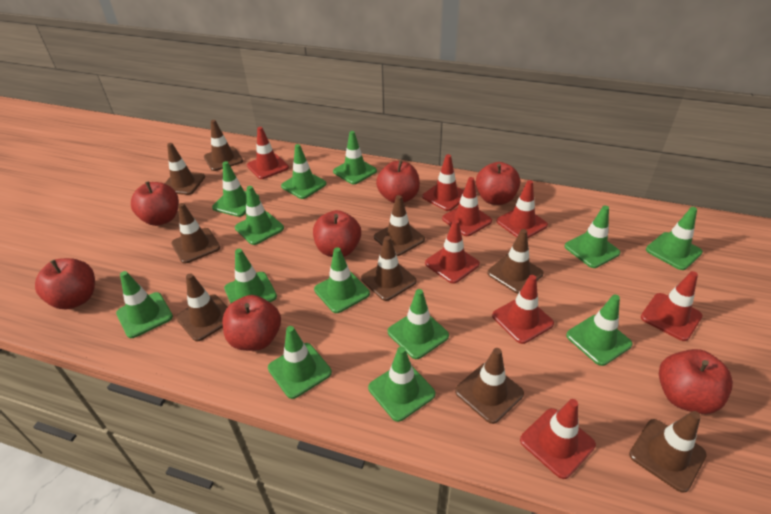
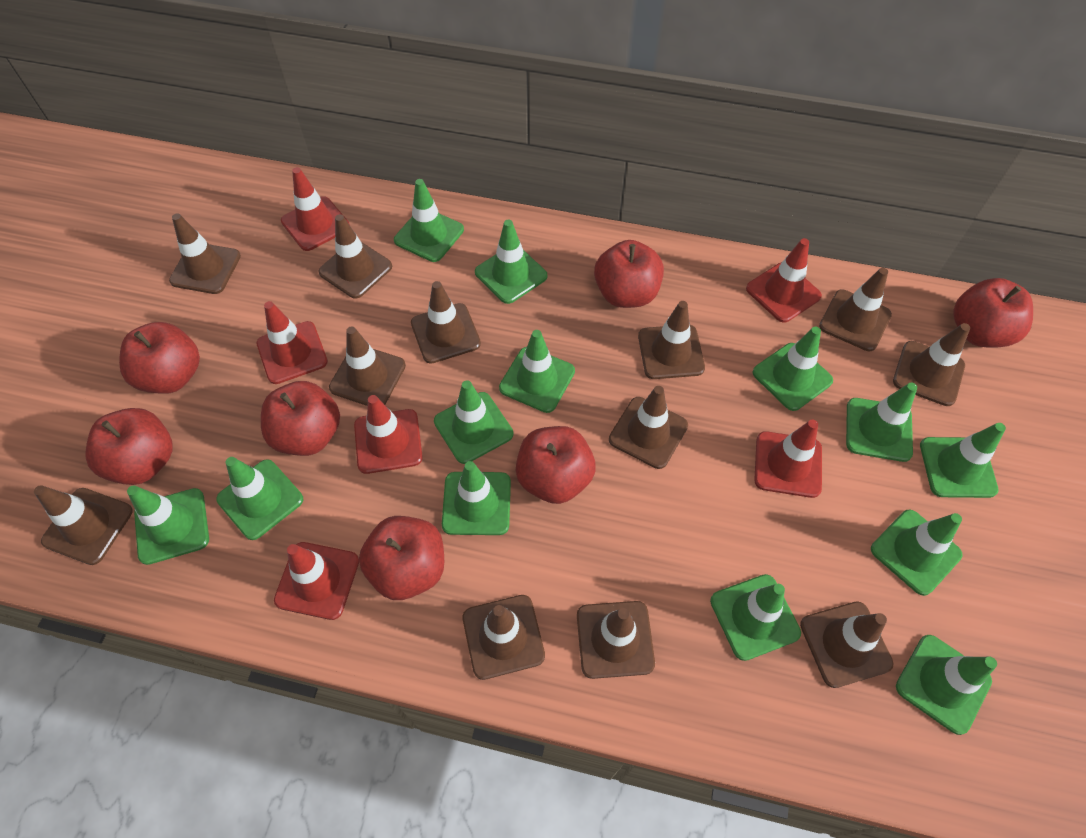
brown traffic cone: [165,143,205,195] [171,203,220,264] [176,273,227,341] [204,120,243,171] [361,236,416,301] [374,195,425,256] [455,348,524,424] [487,229,544,294] [629,411,707,493] = 9 -> [34,485,133,565] [169,213,241,294] [319,214,392,299] [329,326,406,406] [411,281,481,364] [463,595,545,680] [577,601,655,679] [609,386,688,469] [638,301,705,379] [800,602,894,688] [819,268,892,351] [893,323,970,406] = 12
red traffic cone: [247,127,289,179] [422,154,464,211] [425,220,480,284] [442,177,492,236] [492,275,554,344] [496,180,548,238] [520,399,596,479] [641,271,703,341] = 8 -> [257,301,328,384] [274,542,359,620] [281,167,350,251] [354,395,423,474] [746,238,822,323] [754,420,822,498] = 6

